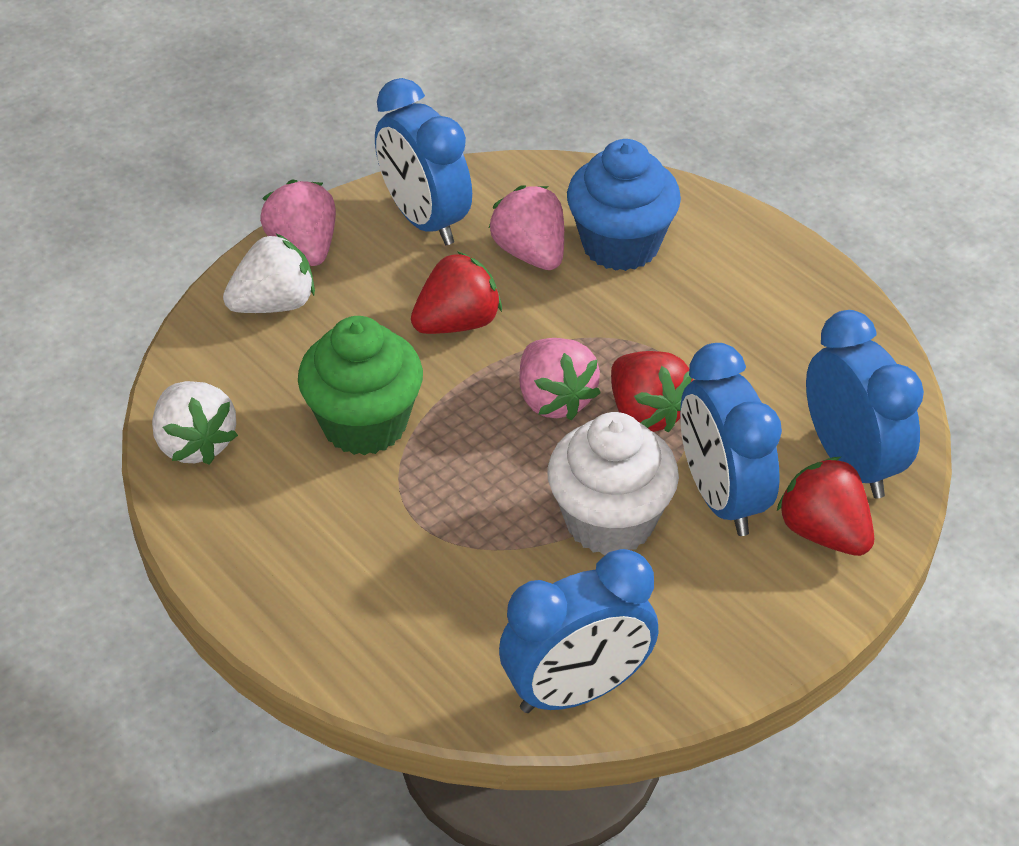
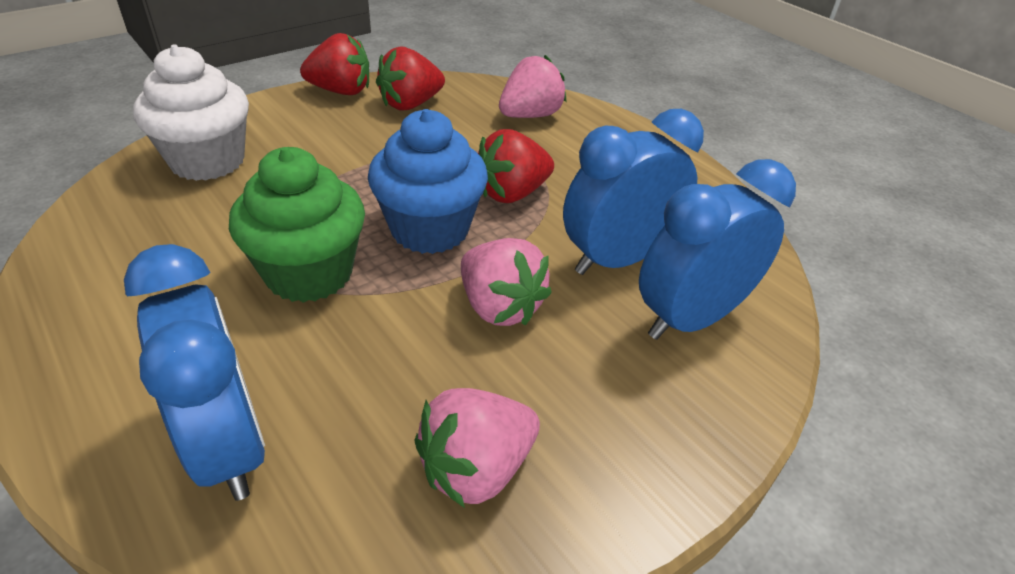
blue clock: [375,78,472,245] [499,549,659,713] [680,343,782,536] [806,310,924,498] = 4 -> [124,244,265,501] [563,109,704,275] [639,159,796,340] = 3
white strawberry: [152,381,238,465] [223,234,315,313] = 2 -> none = 0

